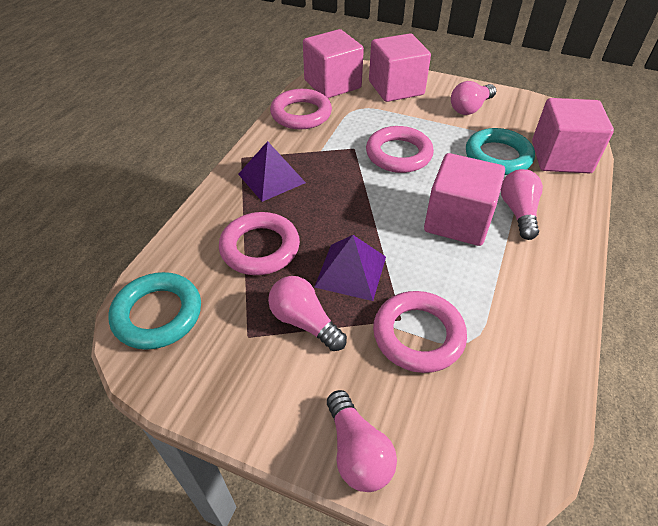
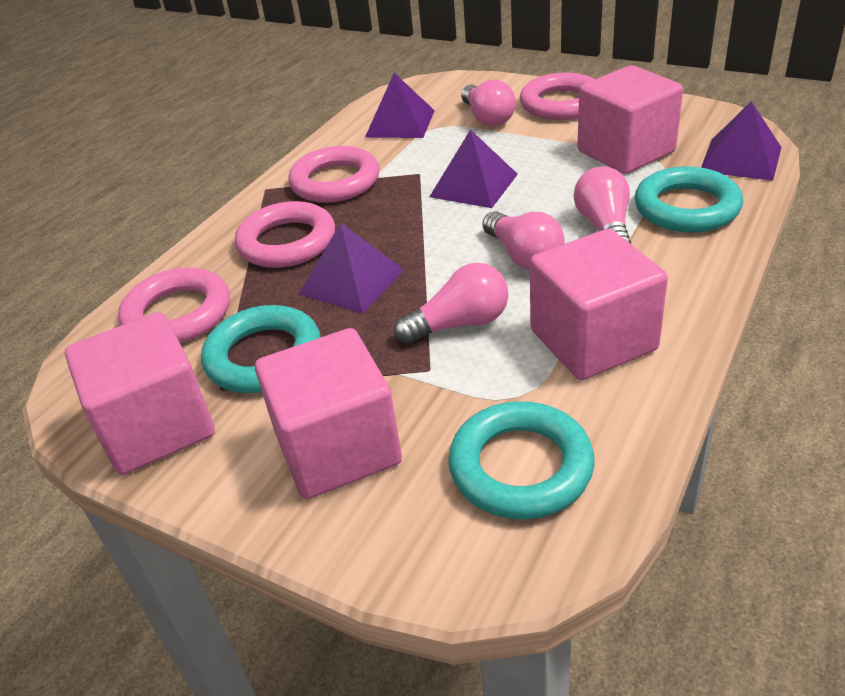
purple pyramid: [238,141,306,202] [314,235,386,301] = 2 -> [299,223,404,314] [365,73,435,138] [429,129,518,208] [701,101,781,181] = 4
turquoise ring: [109,272,201,350] [466,128,535,175] = 2 -> [201,305,321,393] [448,401,595,520] [634,166,743,233] = 3

